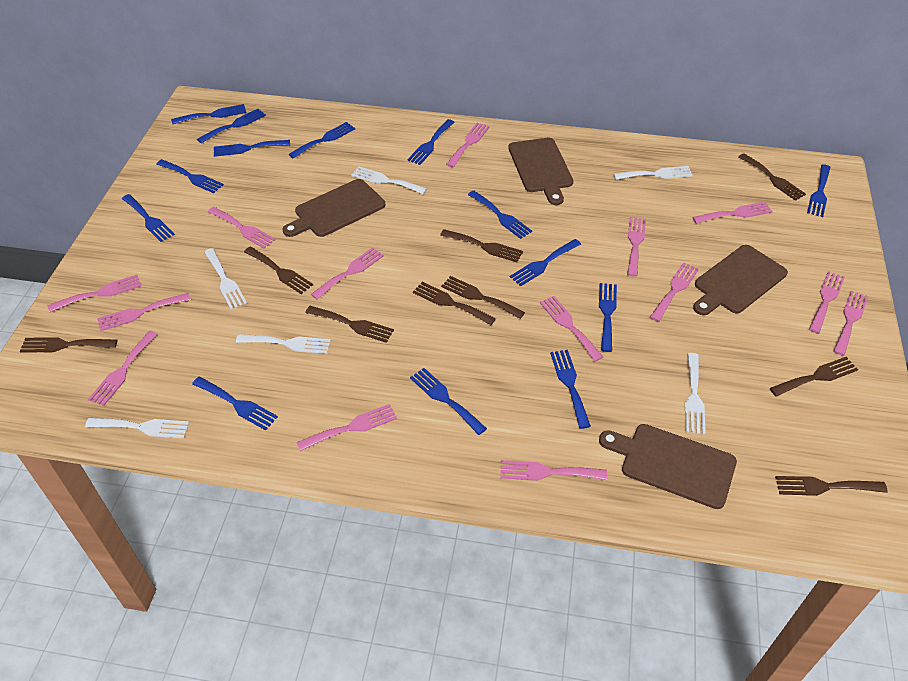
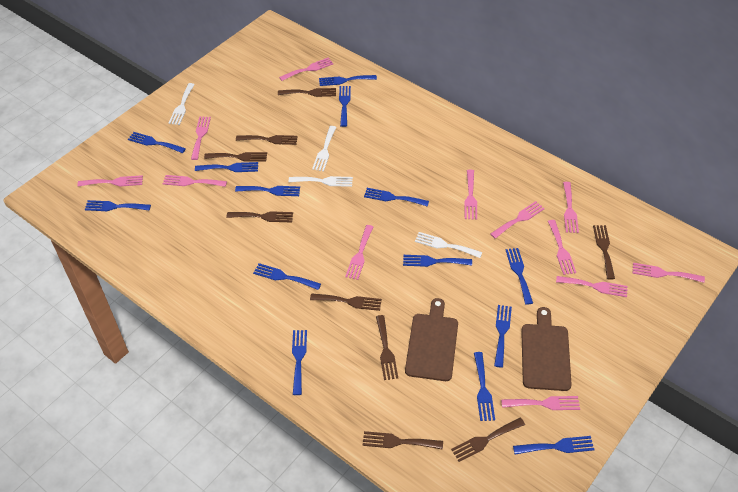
brown cutting board: [283,179,385,237] [508,138,573,205] [599,424,737,509] [693,245,788,315] = 4 -> [405,298,458,381] [521,307,572,391] = 2
pink fork: [48,275,141,312] [88,331,158,406] [97,293,191,331] [208,207,276,249] [296,404,397,451] [311,247,384,299] [446,123,490,167] [500,460,607,481] [540,296,603,362] [627,217,646,276] [650,262,699,322] [692,202,773,224] [809,271,845,333] [833,291,868,356] = 14 -> [77,175,143,187] [163,175,227,187] [191,116,211,160] [279,58,334,81] [345,225,373,280] [464,170,477,220] [490,201,545,239] [501,396,580,410] [548,220,577,275] [556,276,628,297] [563,182,579,233] [632,263,705,283] = 12
white fork: [85,418,189,438] [204,248,247,309] [236,334,331,354] [351,166,427,194] [614,166,693,180] [685,353,706,434] = 6 -> [169,83,195,125] [289,176,353,187] [312,126,336,171] [415,232,482,258] = 4

